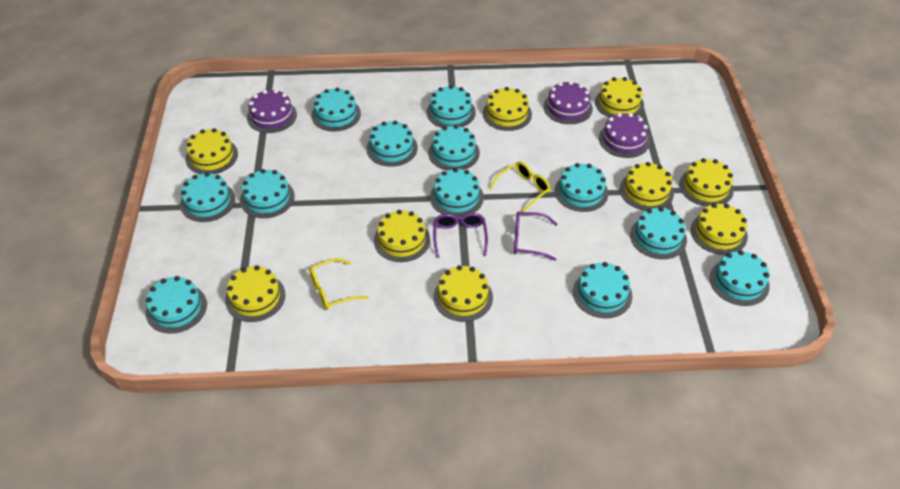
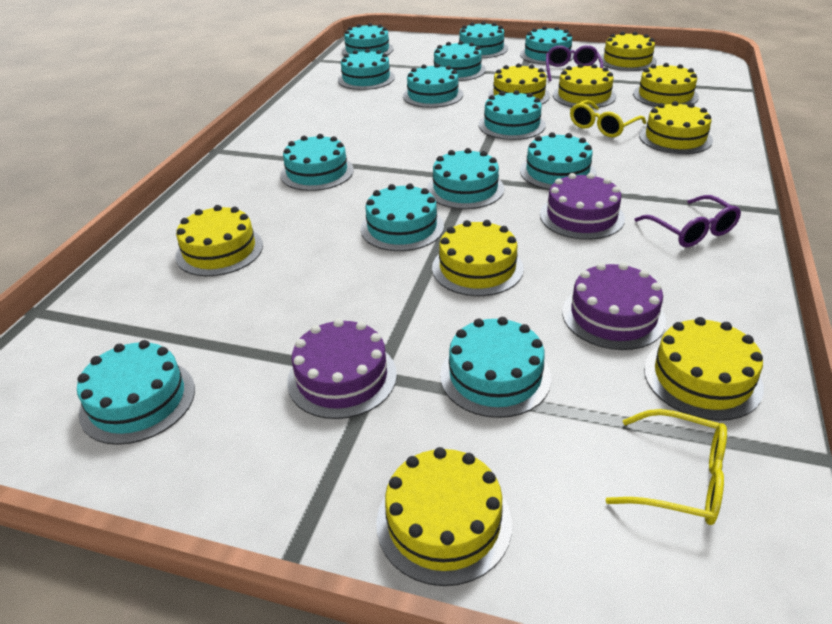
turquoise cake: [146,276,207,333] [180,172,235,222] [240,169,295,218] [311,88,361,131] [366,121,418,167] [426,85,476,128] [428,125,480,170] [430,168,484,217] [554,163,608,212] [573,262,633,318] [630,207,687,259] [709,250,770,306] = 12 -> [77,340,195,445] [280,134,354,191] [338,49,395,90] [342,23,394,55] [361,183,444,251] [403,64,463,108] [427,148,504,209] [433,41,486,81] [440,317,551,418] [459,21,508,58] [479,90,546,140] [520,26,574,65] [520,132,596,190] = 13

